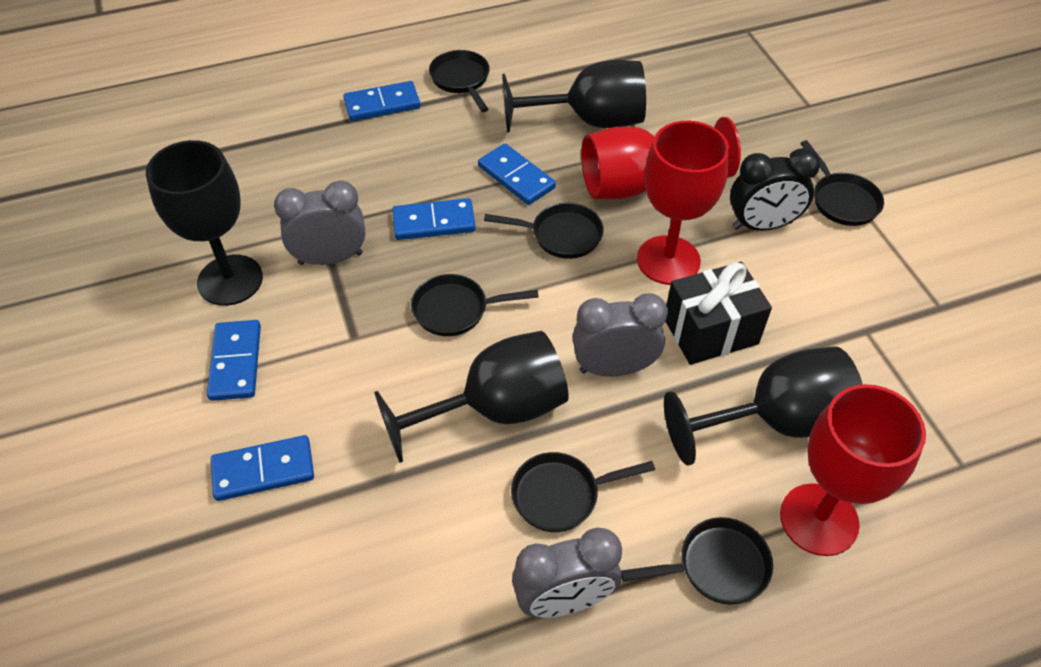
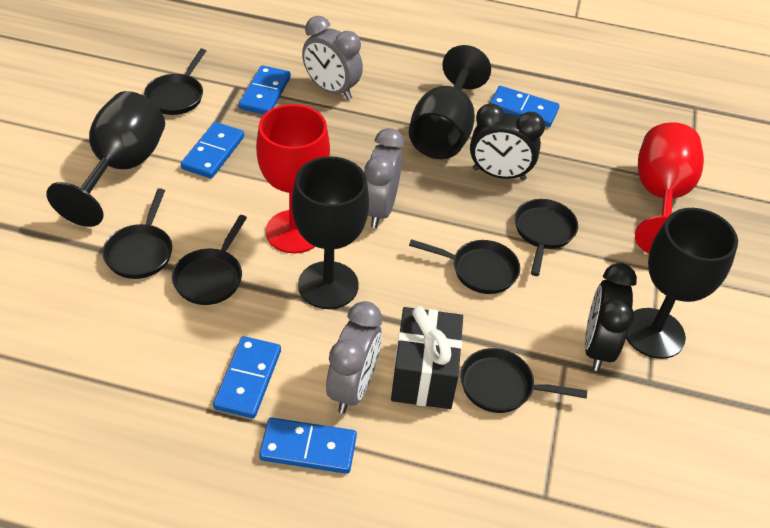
black clock: [730,148,820,231] = 1 -> [470,103,545,180] [585,263,637,371] = 2
red goblet: [581,117,741,199] [637,121,729,285] [780,384,926,556] = 3 -> [256,104,330,254] [635,122,704,253] = 2

